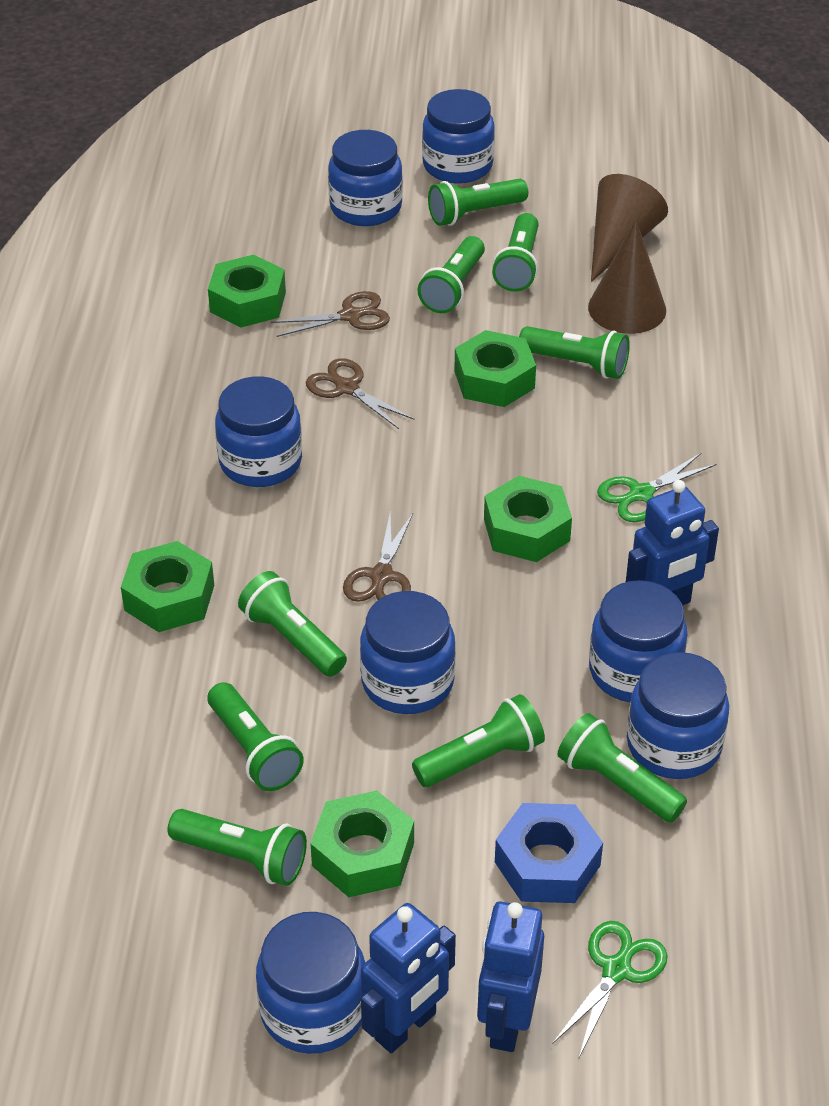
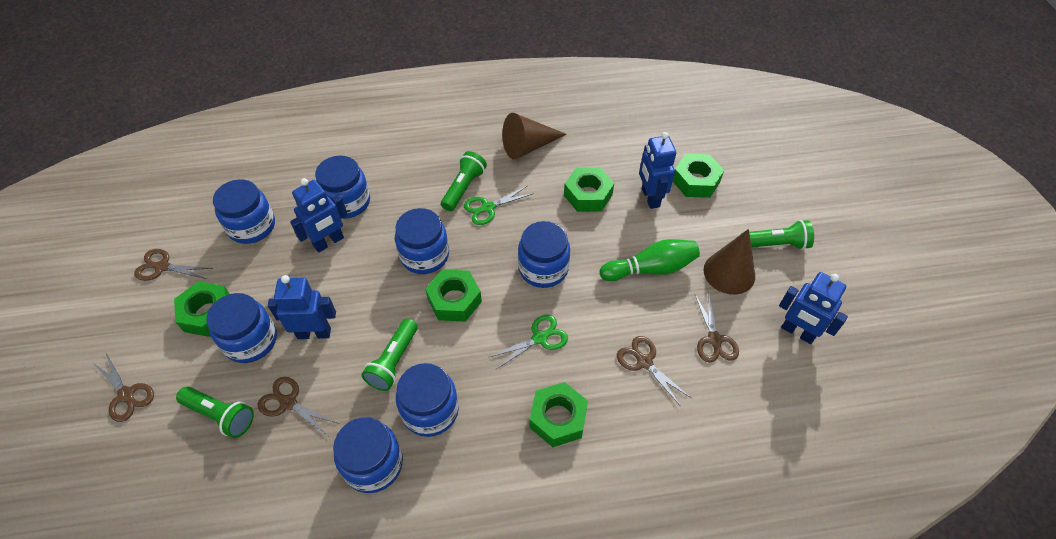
blue nut: [495,803,603,903] = 1 -> none = 0
blue robot: [361,903,456,1053] [477,902,544,1052] [626,480,719,606] = 3 -> [268,275,336,339] [290,178,348,253] [639,132,676,209] [779,272,848,344] = 4
brown scissors: [271,291,390,337] [306,358,415,429] [343,513,413,602] = 3 -> [93,353,154,422] [134,249,214,281] [257,377,339,435] [617,336,691,407] [695,292,739,362] = 5
green bowling pin: none = 0 -> [600,239,700,281] = 1
green flashlight: [168,809,307,886] [207,682,304,791] [238,571,347,677] [412,694,545,787] [417,236,485,313] [428,179,528,226] [492,213,539,292] [519,326,630,379] [557,713,687,823] = 9 -> [176,386,254,438] [361,319,418,391] [441,151,487,211] [740,220,814,250] = 4

